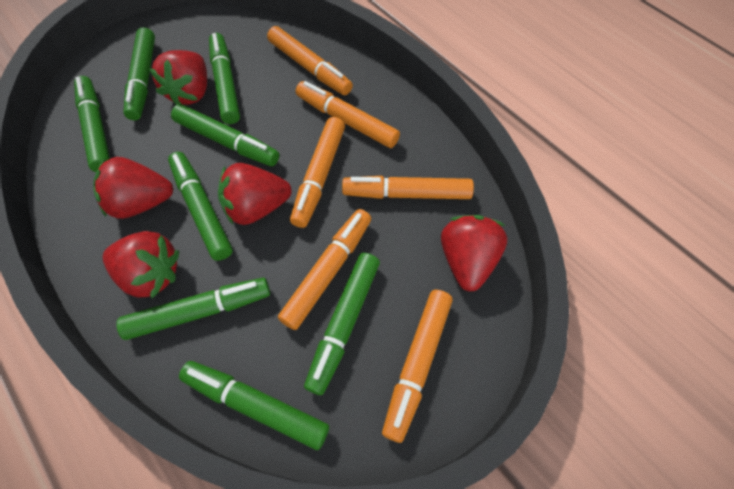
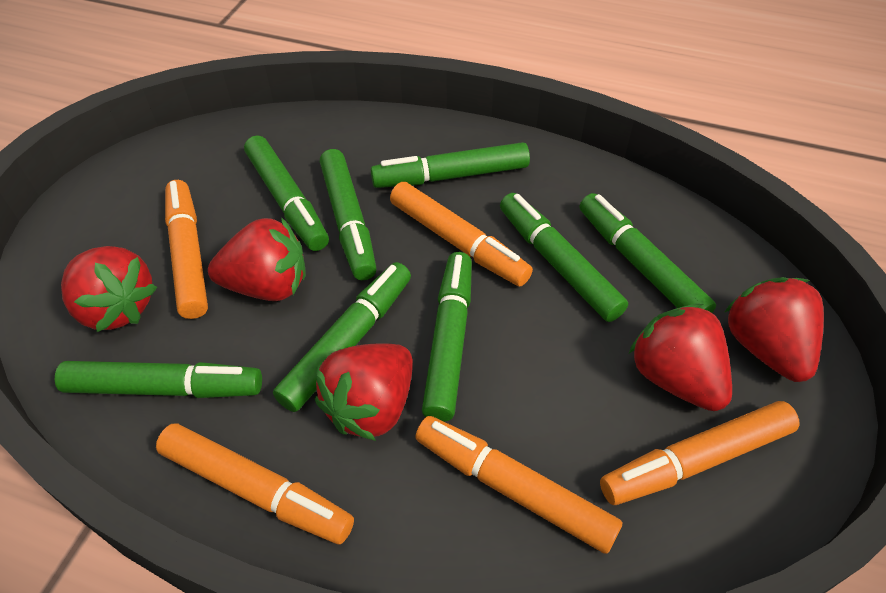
orange marker: [267,26,353,95] [278,209,371,330] [290,117,345,228] [296,81,400,148] [342,176,474,199] [382,290,453,443] = 6 -> [156,424,354,544] [165,180,208,319] [390,182,533,287] [415,416,622,554] [600,401,800,505] = 5

